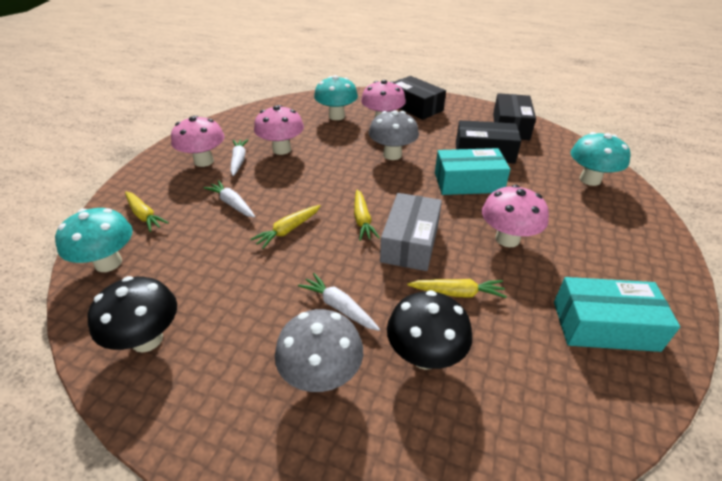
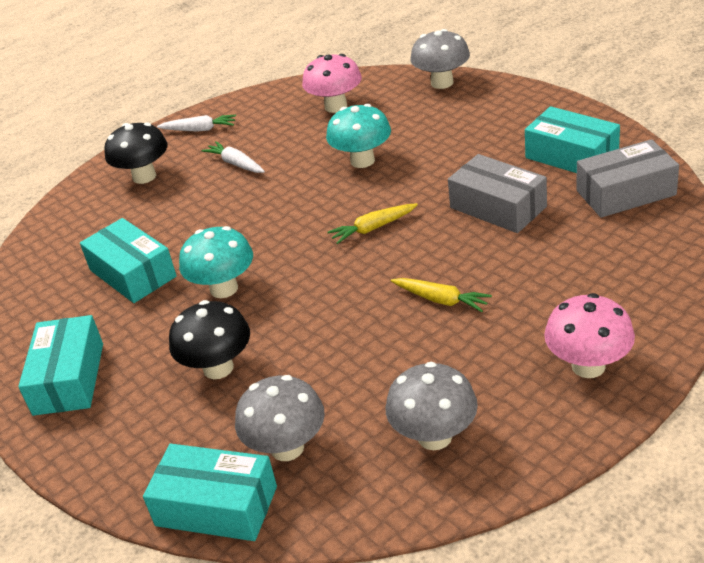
black box: [395,76,446,120] [456,120,521,164] [493,93,536,140] = 3 -> none = 0
grey box: [380,193,442,271] = 1 -> [448,154,547,233] [576,139,679,218] = 2
grey mushroom: [275,309,363,392] [369,110,419,160] = 2 -> [235,375,325,461] [386,362,478,450] [410,29,470,89] = 3
pink mushroom: [171,116,225,167] [254,105,304,155] [361,80,406,117] [482,185,549,247] = 4 -> [302,54,362,113] [544,293,635,378] = 2
turquoise box: [435,148,510,195] [554,277,680,352] = 2 -> [18,315,103,416] [80,218,177,303] [143,444,277,541] [525,106,620,173] = 4
turquoise mushroom: [55,208,133,272] [314,75,358,120] [571,132,630,186] = 3 -> [179,226,253,298] [326,104,391,168] = 2
white carrot: [204,180,255,218] [230,139,249,176] [298,273,380,331] = 3 -> [157,115,236,132] [201,141,265,173] = 2
yellow carrot: [125,192,169,232] [250,205,321,249] [354,189,380,241] [407,279,507,298] = 4 -> [327,203,418,244] [391,278,492,312] = 2

